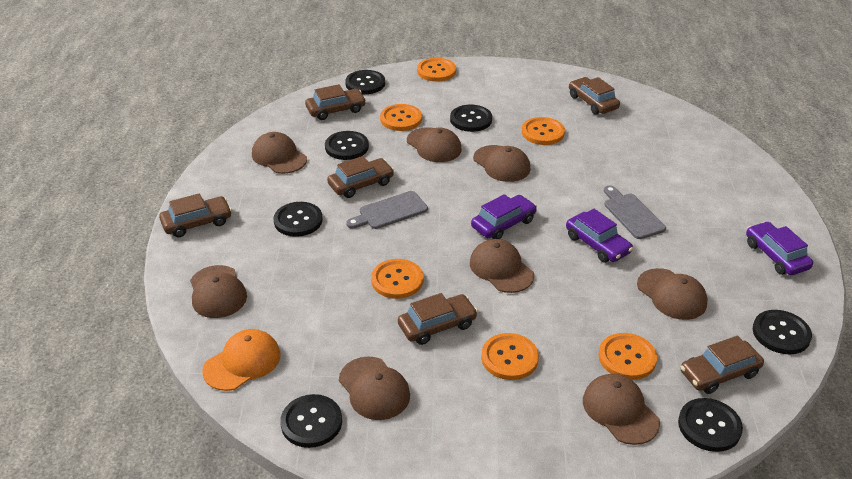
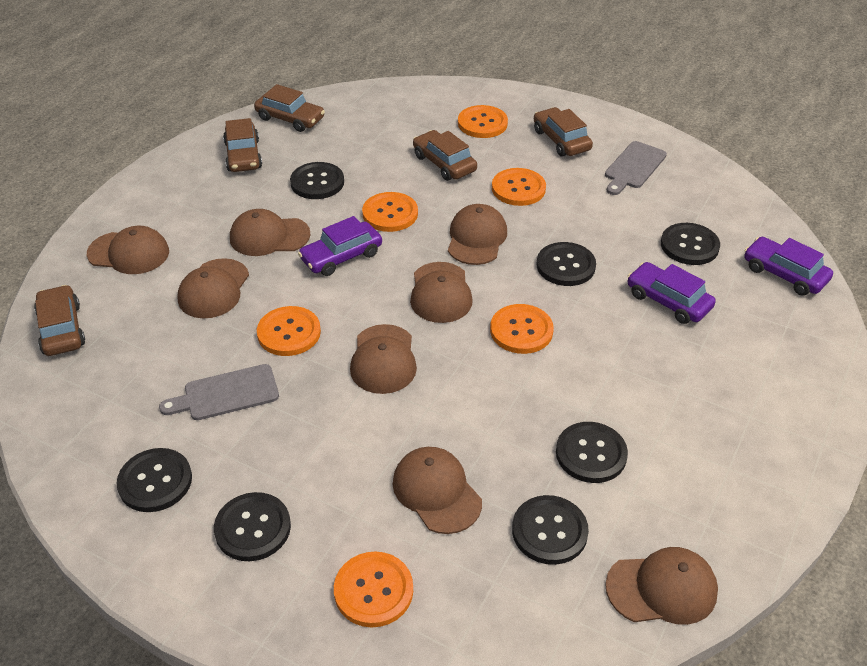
brown car: [159,193,232,237] [305,84,366,120] [327,156,394,198] [398,293,478,345] [569,77,620,115] [681,336,764,394] = 6 -> [34,285,85,356] [223,118,262,172] [254,84,325,132] [413,130,477,181] [534,107,593,157] = 5
orange cap: [202,329,280,391] = 1 -> none = 0

